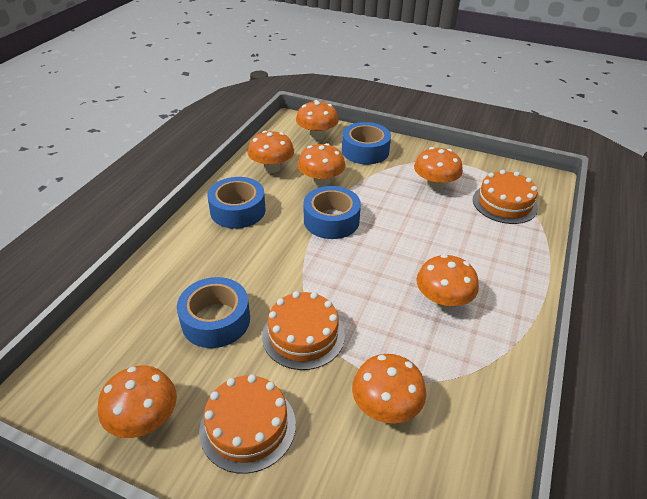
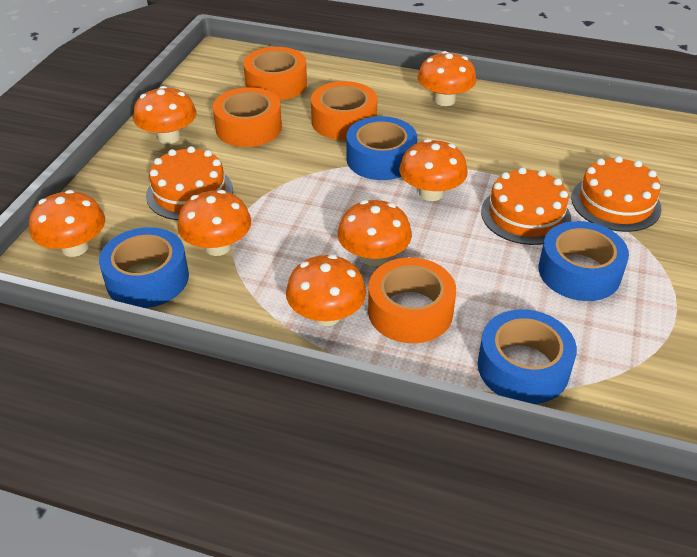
orange tape: none = 0 -> [213,87,282,147] [243,47,307,100] [311,81,377,140] [368,257,456,343] = 4

